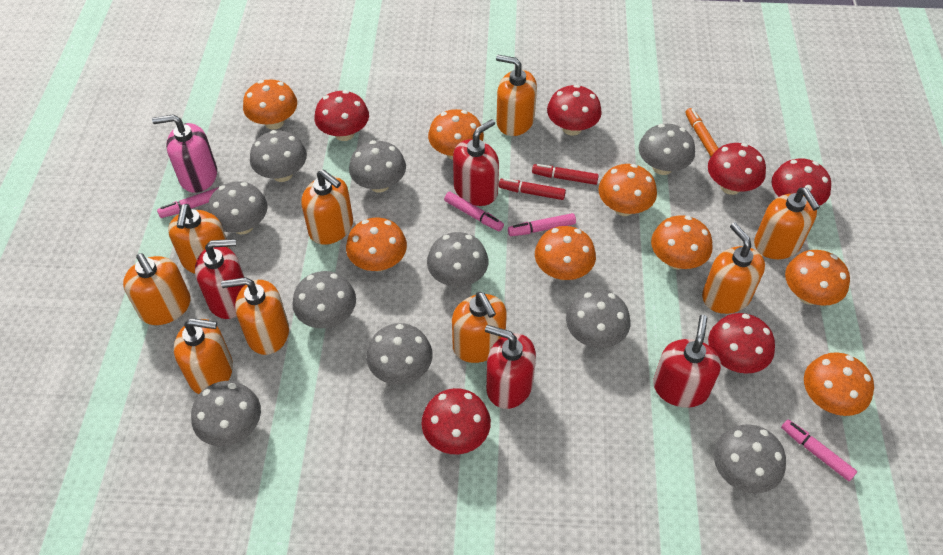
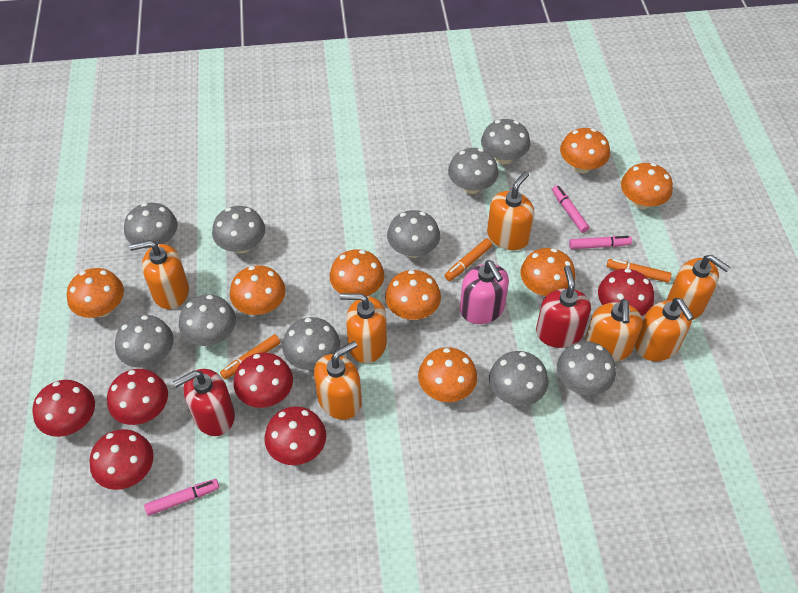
orange marker: [685,108,718,157] = 1 -> [220,334,280,379] [445,238,492,281] [607,259,672,283] = 3
orange soap dispenser: [123,253,191,325] [168,204,231,274] [174,318,233,394] [221,277,289,355] [301,170,353,245] [452,292,507,363] [496,55,537,136] [702,223,765,314] [754,188,820,259] = 9 -> [129,240,189,309] [314,341,362,420] [340,293,387,363] [487,171,534,250] [585,299,643,362] [635,298,694,361] [667,255,730,320] = 7
pink marker: [157,187,219,218] [444,192,504,231] [508,213,576,236] [781,420,857,481] = 4 -> [144,479,219,516] [552,185,590,233] [569,236,632,249] = 3
red marker: [499,178,566,200] [532,164,599,185] = 2 -> none = 0
red soap dispenser: [195,239,245,319] [453,119,499,206] [485,325,536,409] [653,315,721,408] = 4 -> [173,369,235,436] [536,265,591,348] = 2

